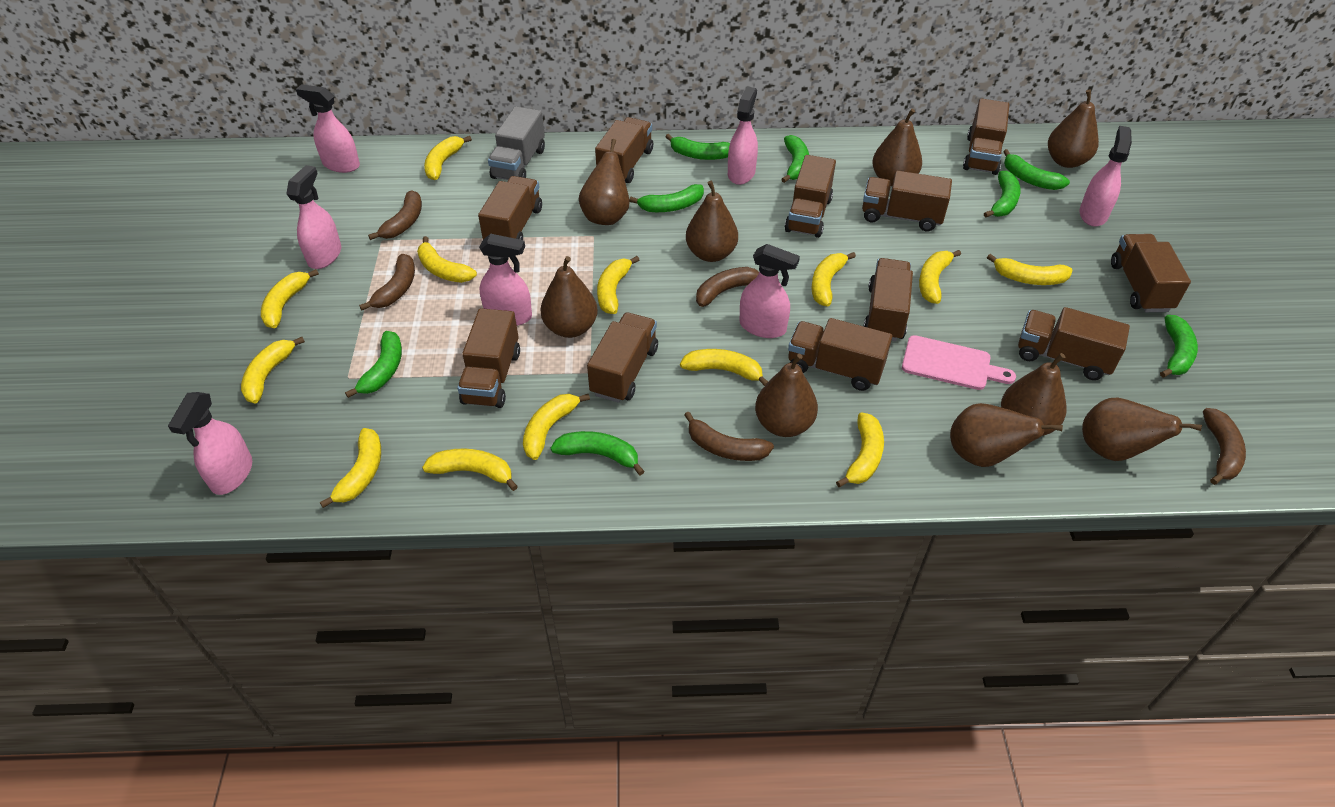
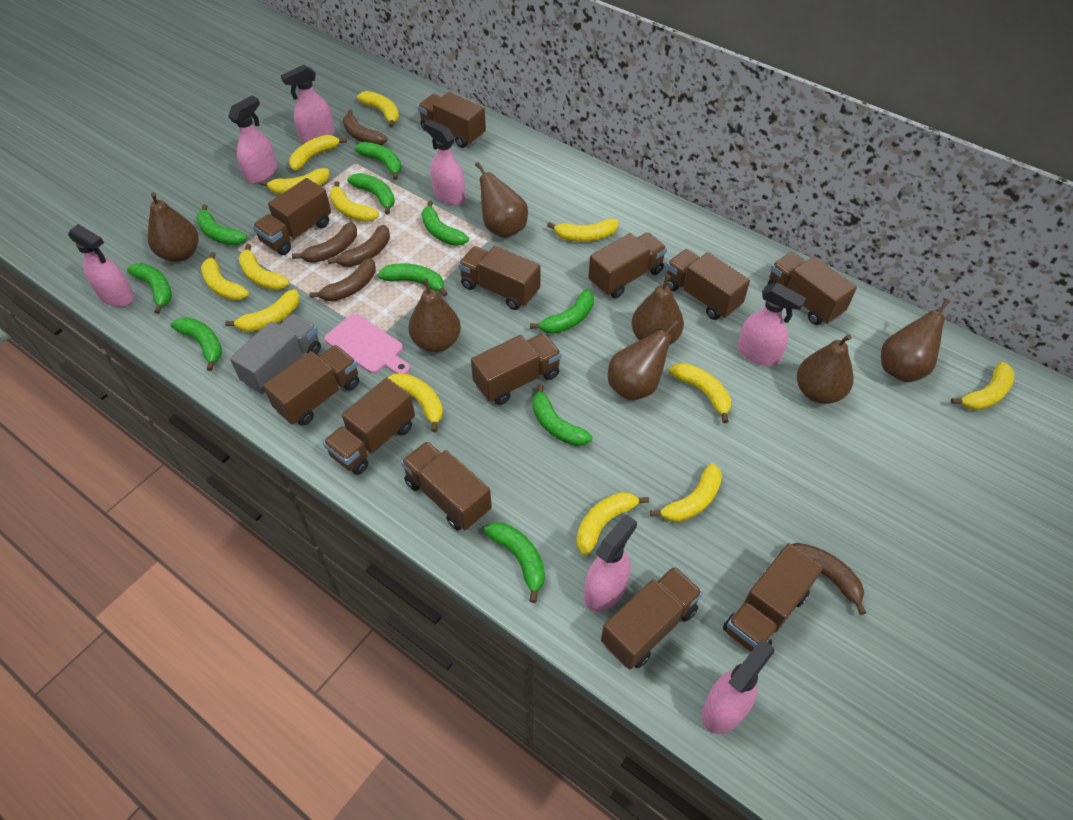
brown pear: [540,256,598,338] [579,139,630,225] [686,181,738,262] [755,354,818,437] [872,109,922,186] [950,403,1063,467] [1001,353,1067,436] [1048,89,1099,168] [1082,398,1202,461] = 9 -> [148,192,198,262] [408,279,461,352] [475,162,528,238] [608,320,679,400] [632,275,684,345] [797,334,853,404] [881,299,950,382] = 7
brown truck: [457,308,520,408] [478,176,542,240] [587,312,658,403] [595,117,653,183] [785,155,836,238] [788,318,893,391] [862,171,952,231] [864,258,913,341] [963,98,1009,175] [1018,307,1130,380] [1111,234,1191,312] = 11 -> [253,178,331,255] [263,345,359,425] [323,378,415,475] [401,441,492,531] [418,92,486,148] [458,246,541,310] [471,333,562,405] [588,232,667,298] [601,566,703,670] [666,249,750,320] [723,543,823,652] [768,252,857,325] = 12
green banana: [345,331,402,398] [551,431,645,475] [629,184,704,212] [665,134,730,160] [781,135,809,183] [984,171,1021,217] [1003,149,1070,190] [1160,315,1198,378] = 8 -> [127,263,172,314] [171,317,222,371] [196,204,247,245] [347,173,395,215] [354,142,402,180] [378,263,448,297] [422,201,469,246] [484,522,545,603] [530,289,594,334] [533,384,592,446] = 10

